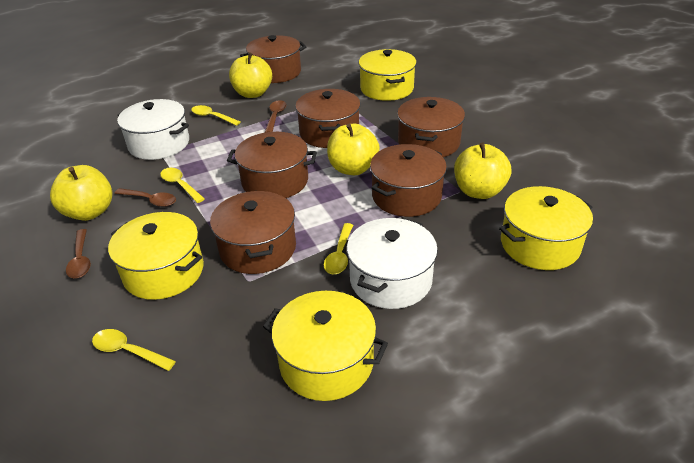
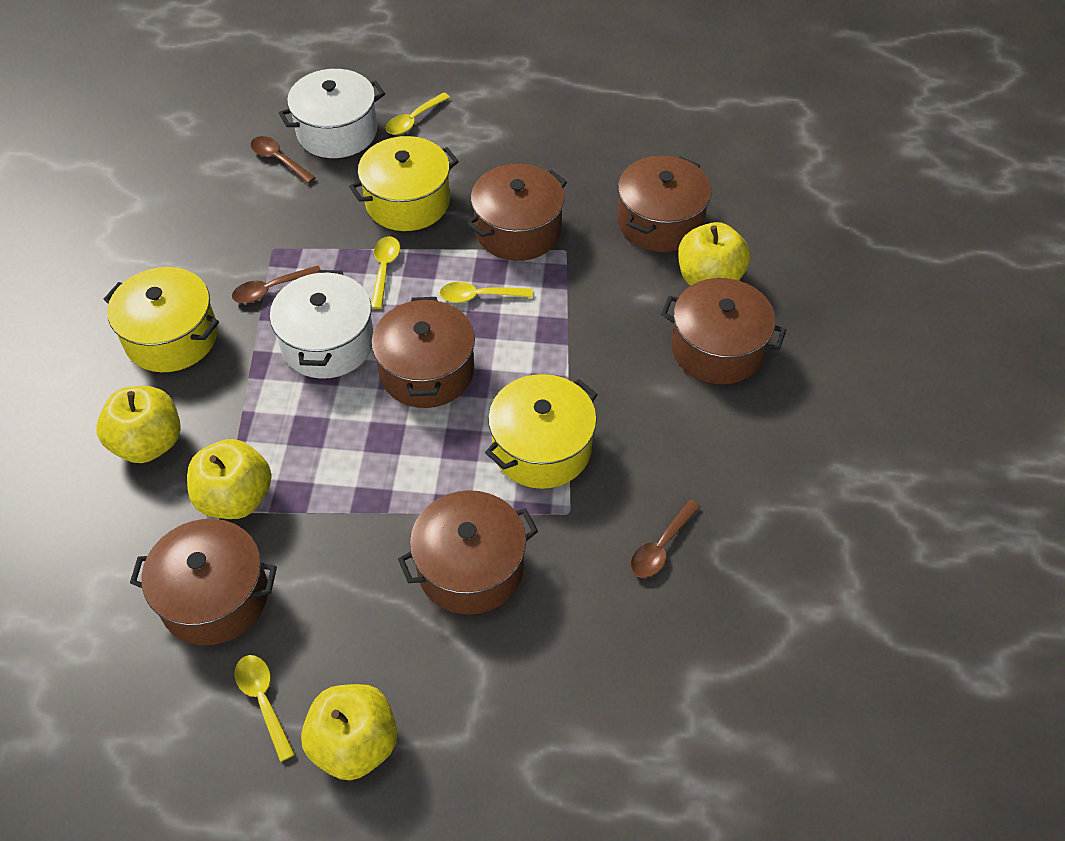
yellow pot: [108,212,204,300] [263,291,388,401] [359,49,417,101] [499,186,593,270] = 4 -> [103,267,219,372] [349,136,459,231] [485,374,598,489] = 3

